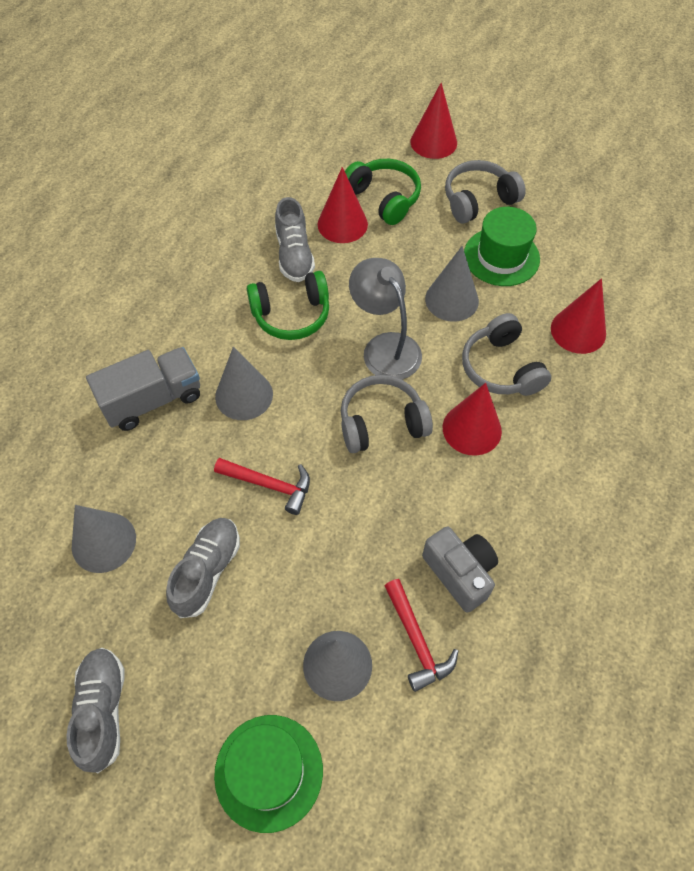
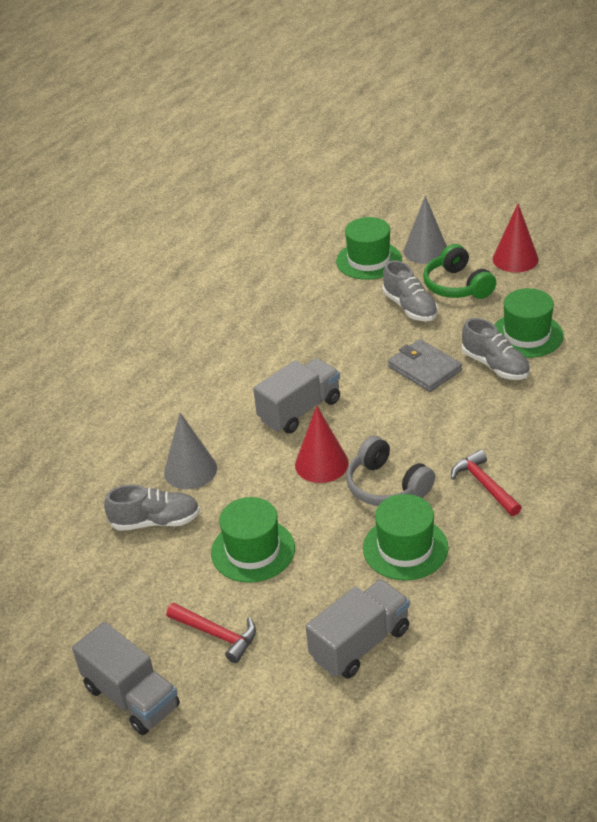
green hat: [214,715,323,833] [464,207,540,286] = 2 -> [211,497,295,583] [336,217,402,280] [363,494,448,580] [494,288,564,358] = 4
green headphones: [247,271,329,340] [345,159,421,225] = 2 -> [423,244,496,299] = 1
grey camera: [422,526,498,612] = 1 -> none = 0
grey cone: [72,505,136,573] [215,347,273,420] [303,631,372,701] [425,246,479,322] = 4 -> [164,413,217,489] [404,196,447,264] = 2
grey headphones: [341,375,433,453] [445,160,526,223] [462,313,551,396] = 3 -> [346,436,435,506] = 1
grey lamp: [349,258,422,380] = 1 -> none = 0
grey truck: [86,347,200,431] = 1 -> [72,622,180,735] [253,358,340,434] [306,579,410,679] = 3
grey wallet: none = 0 -> [388,339,462,392] = 1
red cone: [318,167,368,243] [411,83,457,159] [443,383,502,456] [551,278,606,354] = 4 -> [295,406,349,483] [493,204,539,272] = 2

